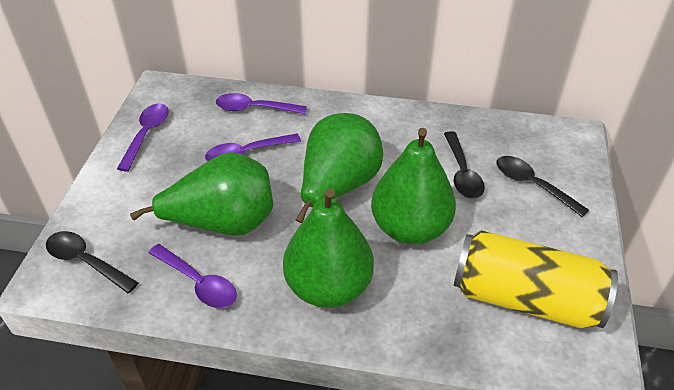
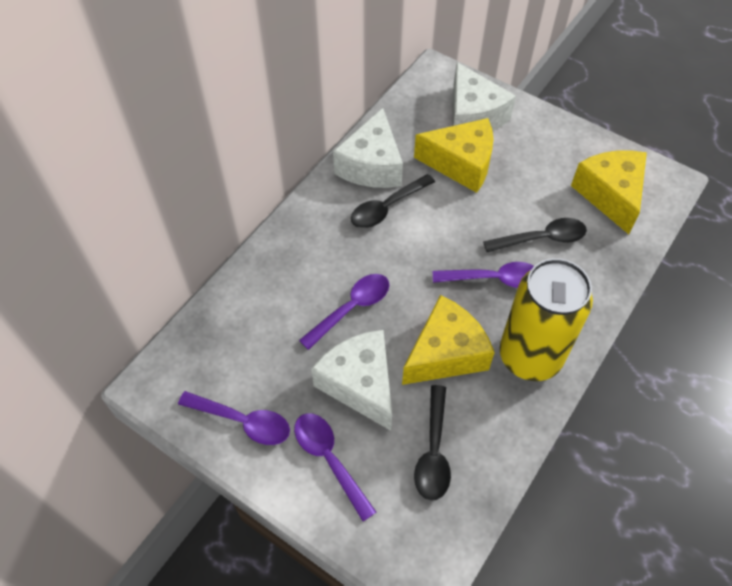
green pear: [130,152,273,236] [283,188,374,308] [296,113,383,223] [371,128,456,244] = 4 -> none = 0
white cheese: none = 0 -> [311,330,392,431] [333,108,403,188] [452,62,516,131] = 3
yellow cheese: none = 0 -> [402,295,495,385] [414,118,493,193] [571,150,647,234] = 3

